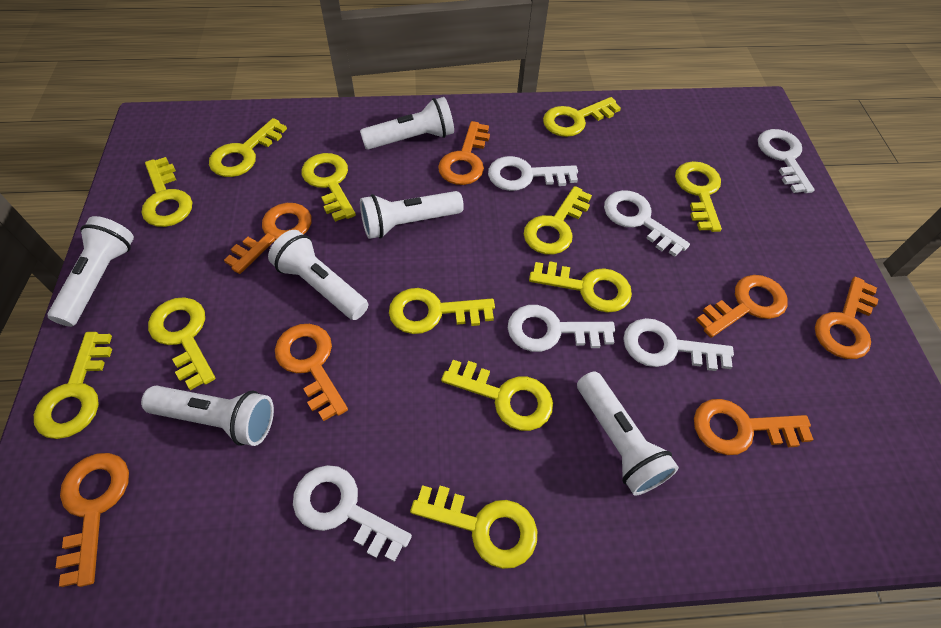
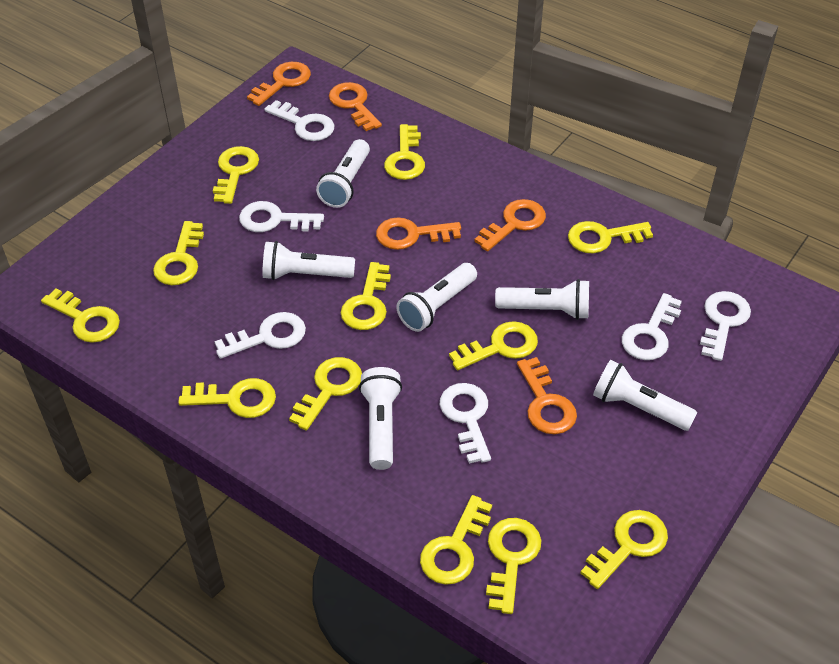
orange key: [56,453,129,587] [224,203,312,274] [275,324,348,421] [438,121,490,185] [694,399,814,455] [696,275,788,338] [815,277,878,359] = 7 -> [247,62,311,106] [329,82,382,131] [376,217,461,250] [474,199,546,251] [517,357,577,434] = 5

